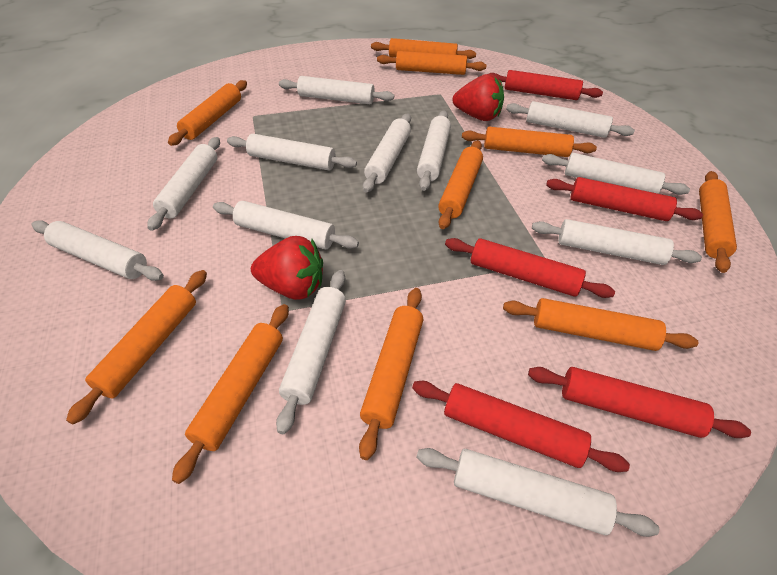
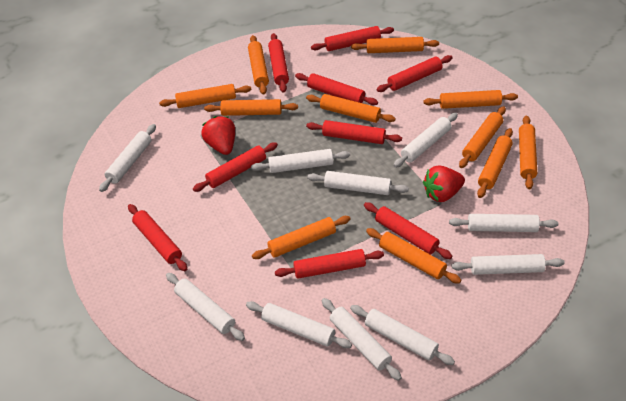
orange rolling pin: [66,270,207,425] [168,80,247,146] [172,304,289,484] [359,288,423,460] [371,38,476,59] [377,51,486,75] [438,140,483,229] [462,127,597,157] [503,298,698,351] [699,171,737,273] = 10 -> [159,84,251,108] [204,99,298,116] [248,35,269,95] [252,216,350,259] [306,94,396,123] [351,37,439,53] [366,228,461,284] [424,90,518,109] [459,106,506,168] [477,128,513,198] [519,116,537,189] = 11
red rolling pin: [412,381,630,472] [445,238,615,298] [489,70,603,100] [528,367,751,438] [546,177,703,221] = 5 -> [128,204,187,271] [193,143,278,192] [268,33,289,93] [275,249,384,279] [295,73,378,105] [306,120,402,144] [311,26,394,51] [364,202,452,259] [377,55,452,92] = 9
white rolling pin: [32,220,164,281] [147,137,220,231] [213,201,359,249] [227,134,357,170] [276,270,346,434] [279,76,394,104] [363,114,411,193] [416,448,659,537] [417,110,451,191] [506,101,635,138] [532,219,702,265] [542,153,690,195] = 12 -> [99,124,156,192] [166,273,245,341] [246,301,352,348] [251,149,350,173] [307,171,409,195] [322,298,402,381] [350,305,455,365] [393,113,458,168] [449,214,558,232] [451,254,565,275] = 10

